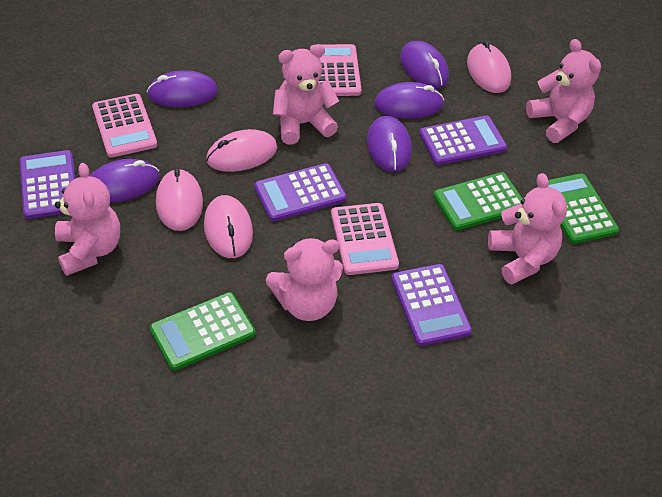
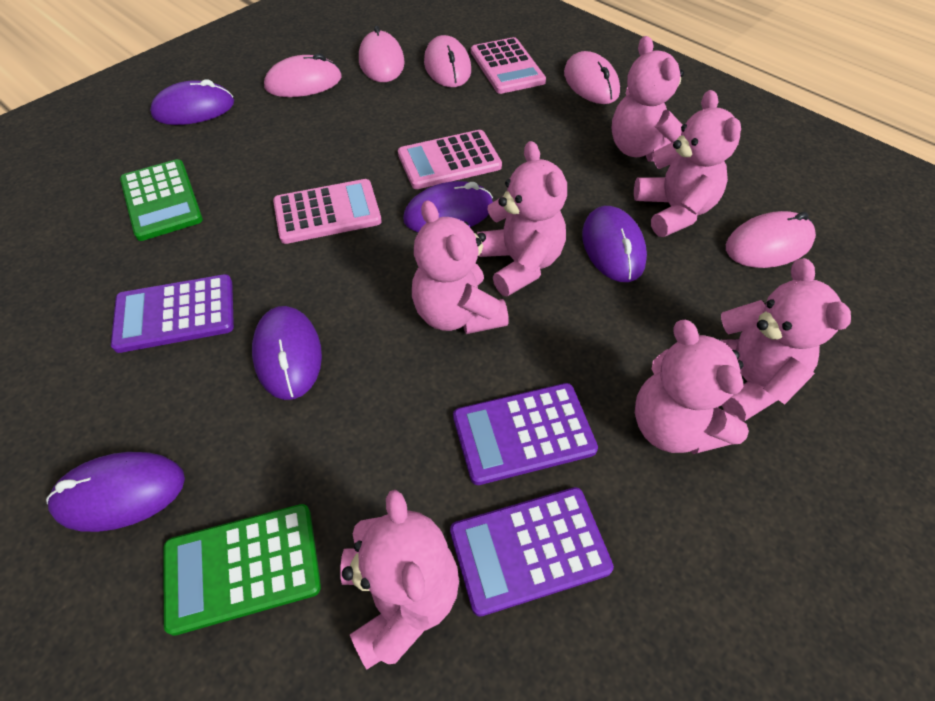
green calculator: [150,292,255,371] [433,172,523,230] [548,173,619,244] = 3 -> [120,159,203,241] [164,504,321,636] = 2
pink mouse: [156,168,203,231] [204,195,253,258] [206,129,277,172] [467,41,511,93] = 4 -> [264,53,342,97] [359,26,405,82] [424,35,471,87] [564,51,620,104] [726,211,816,268] = 5
pink teddy bear: [55,163,120,276] [266,238,343,321] [273,44,339,144] [488,173,567,285] [526,39,601,143] = 5 -> [340,490,459,669] [412,200,509,334] [477,141,567,297] [612,36,684,162] [634,90,741,237] [635,320,749,454] [721,258,851,422] = 7
purple calculator: [19,150,75,219] [254,163,347,222] [391,264,472,346] [419,115,507,165] = 4 -> [111,274,234,353] [450,487,614,617] [453,383,598,485] = 3

